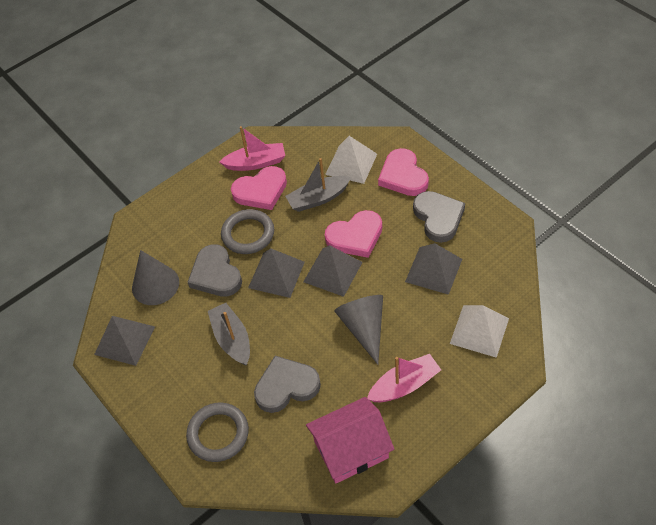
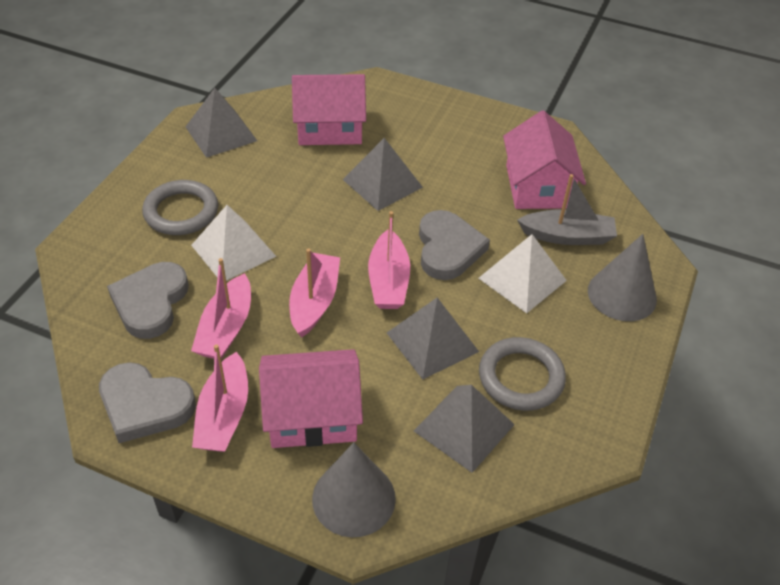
grey boat: [208,303,250,365] [285,158,351,212] = 2 -> [517,174,617,245] = 1
pink boat: [219,126,285,171] [367,354,441,402] = 2 -> [191,258,251,359] [192,344,248,452] [289,248,340,337] [368,211,410,309] = 4
pink heart: [231,166,287,210] [325,210,382,258] [378,148,429,196] = 3 -> none = 0
pink house: [306,397,394,484] = 1 -> [259,349,363,448] [292,74,366,145] [503,110,586,209] = 3

